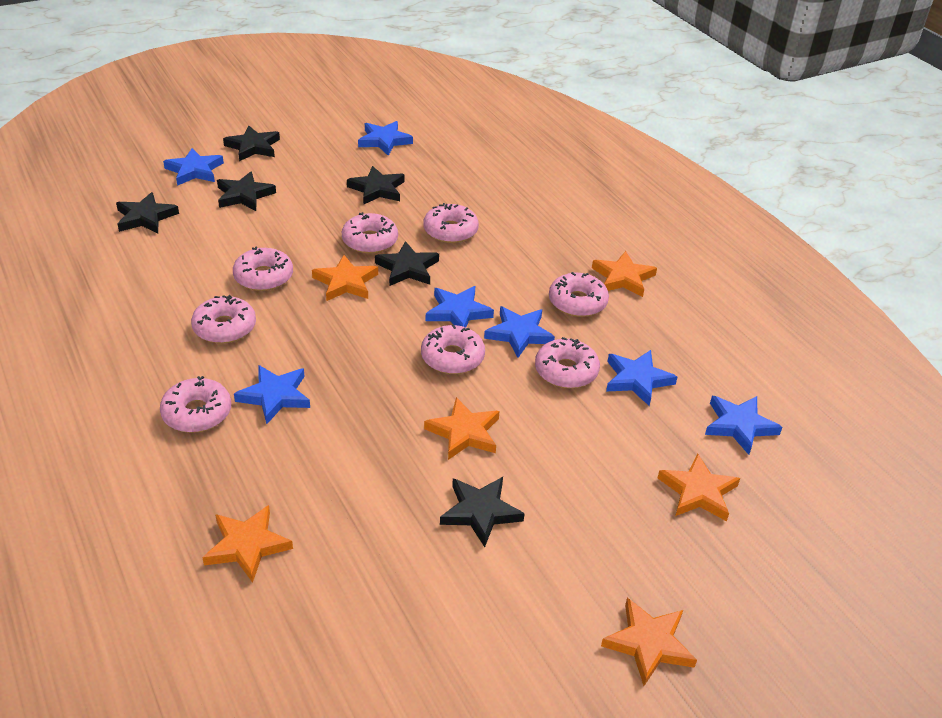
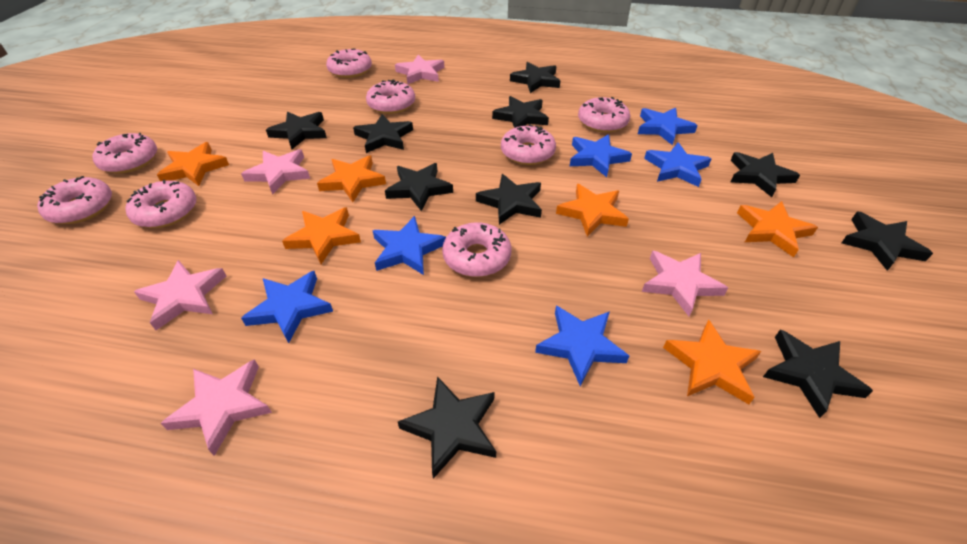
black star: [116,192,179,233] [217,171,276,211] [223,125,280,161] [347,166,405,205] [375,241,439,286] [440,477,525,547] = 6 -> [266,111,327,149] [353,114,413,153] [385,163,453,211] [398,376,496,479] [476,174,542,225] [492,96,549,128] [510,62,560,93] [731,152,800,197] [763,329,873,418] [841,212,933,271] = 10
blue star: [163,148,224,186] [234,365,310,424] [358,121,413,156] [426,286,494,327] [484,306,555,358] [606,350,677,406] [705,396,782,455] = 7 -> [241,271,333,343] [372,216,446,275] [535,306,629,386] [570,134,632,177] [638,108,698,145] [644,142,711,187] = 6
pink star: none = 0 -> [134,260,226,330] [161,359,272,456] [241,149,310,195] [395,55,444,85] [642,251,728,316] = 5

